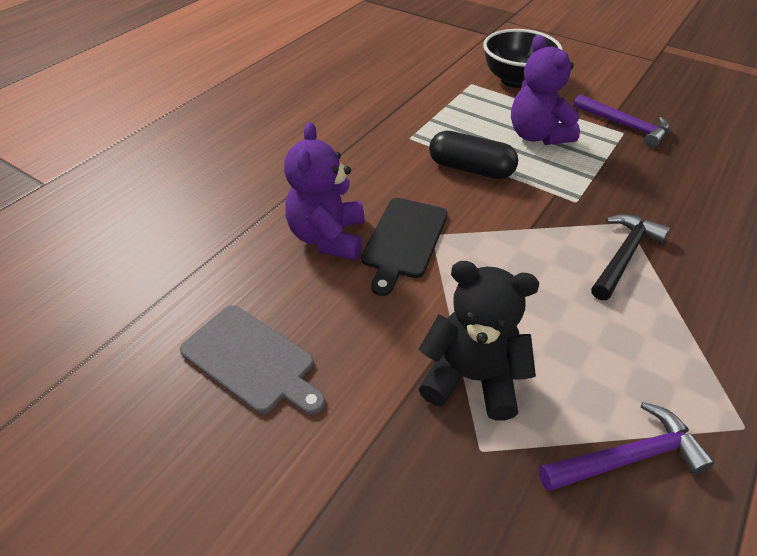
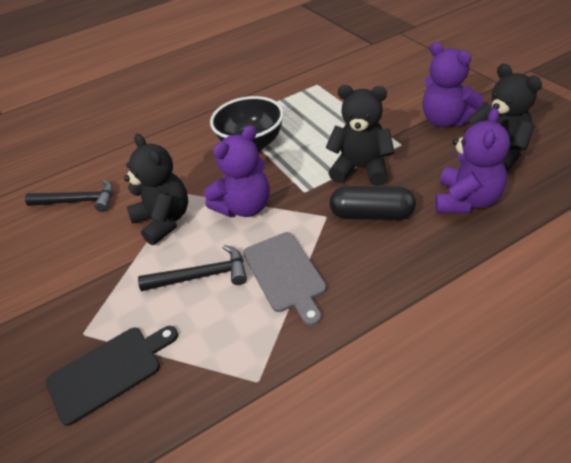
black hammer: [591,214,670,300] = 1 -> [25,179,113,212] [138,245,247,291] = 2
black teddy bear: [418,261,539,420] = 1 -> [124,134,188,245] [325,85,395,186] [468,64,542,172] = 3
purple hammer: [539,402,715,491] [573,94,670,148] = 2 -> none = 0
purple teddy bear: [284,122,365,260] [511,35,580,145] = 2 -> [204,125,270,217] [422,42,484,127] [435,108,510,213] = 3

